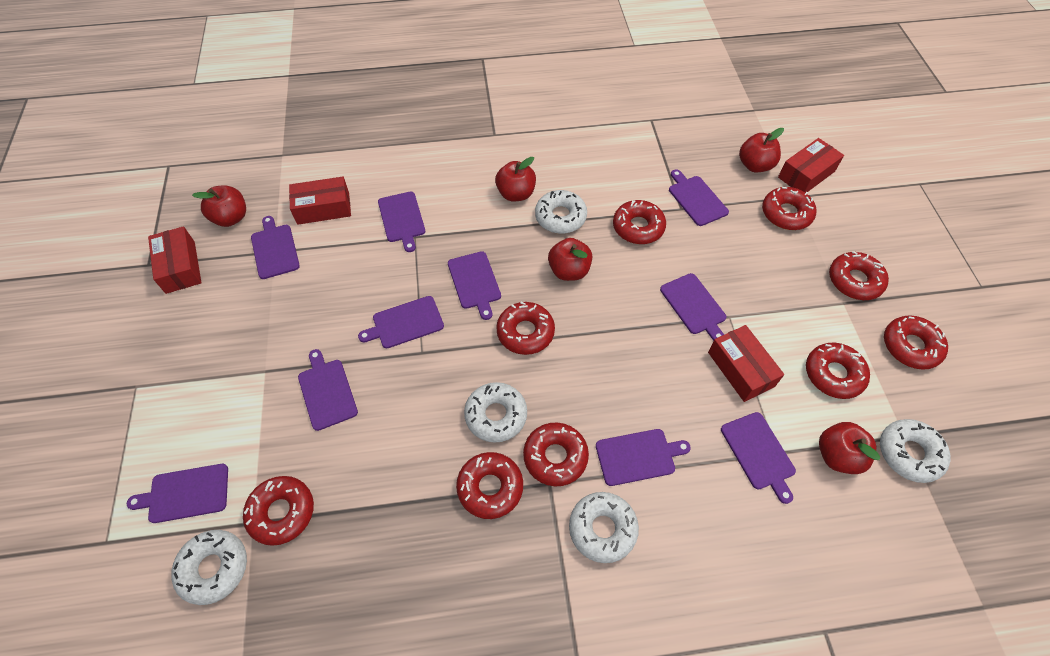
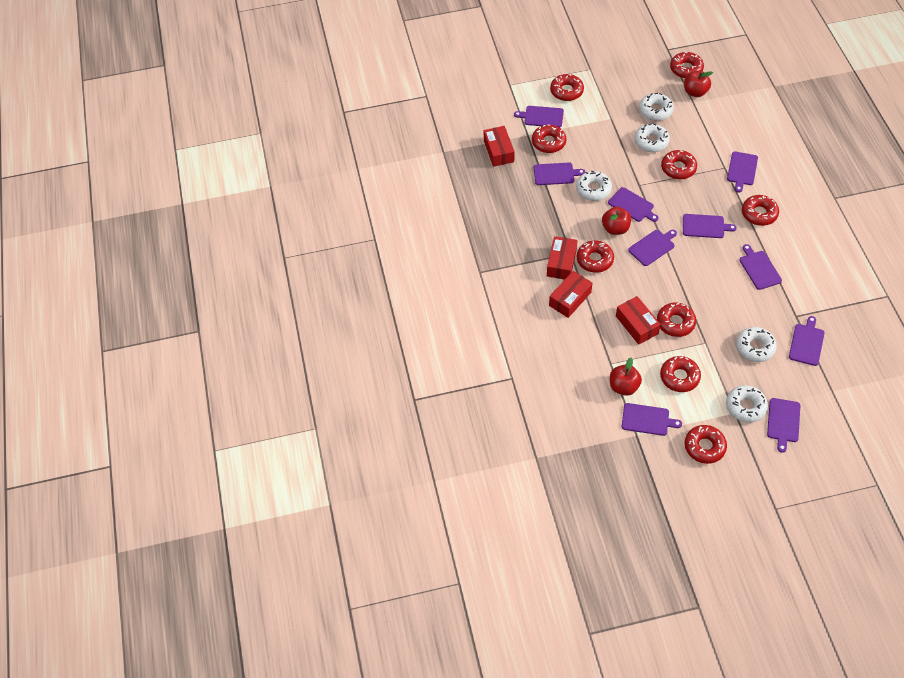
red apple: [192,185,246,227] [495,157,536,201] [548,238,592,281] [739,128,784,172] [819,422,880,474] = 5 -> [602,207,631,235] [610,358,642,396] [684,71,713,97] = 3

